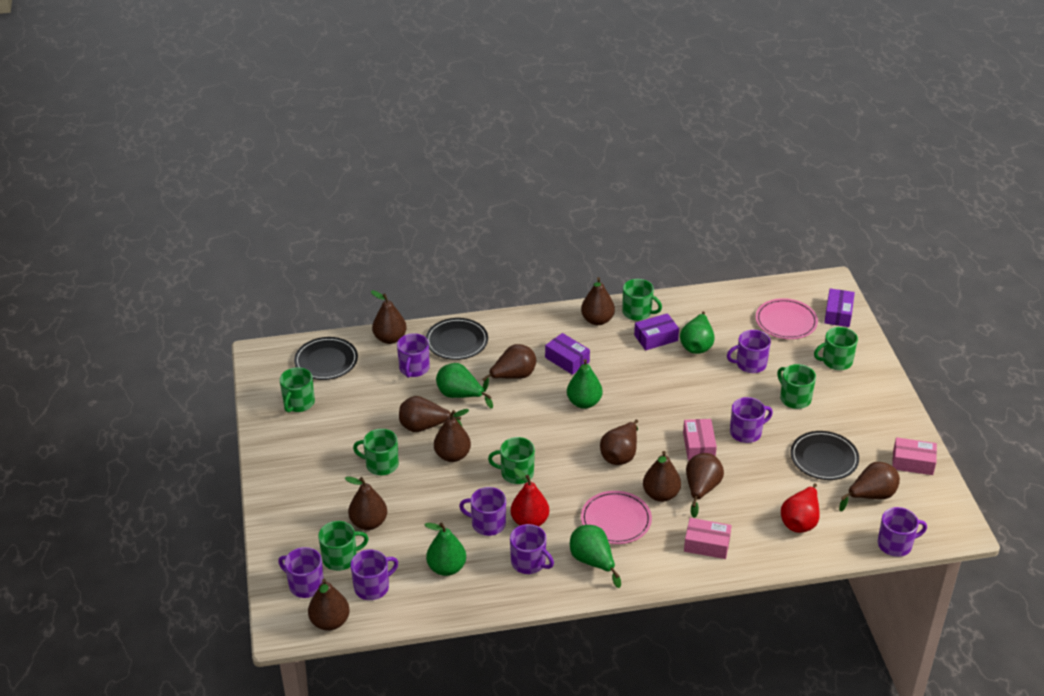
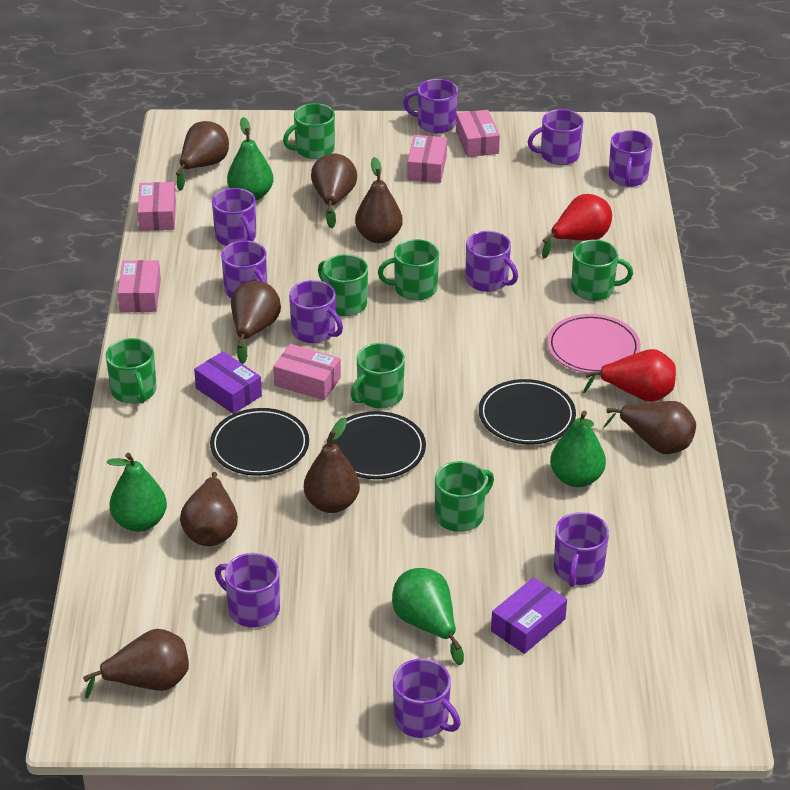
brown pear: [308,579,350,631] [345,477,387,530] [371,290,407,344] [399,396,462,432] [434,409,471,462] [482,344,536,392] [581,277,615,325] [600,419,638,465] [643,451,681,502] [686,453,724,518] [839,462,900,511] = 11 -> [83,629,189,699] [176,121,229,191] [180,472,238,546] [231,281,281,364] [304,417,360,513] [311,153,357,228] [355,157,403,243] [603,401,696,454] = 8
green pear: [425,522,466,576] [436,363,493,408] [567,359,603,409] [570,525,621,588] [680,312,715,354] = 5 -> [107,453,167,532] [227,117,273,200] [392,568,464,665] [550,411,606,487] = 4
pink box: [683,419,717,460] [684,518,732,559] [892,437,937,475] = 3 -> [118,260,161,312] [138,182,176,231] [273,344,341,400] [407,135,447,183] [456,110,500,157] = 5
pink plate: [581,491,652,544] [756,298,818,339] = 2 -> [547,314,641,373] = 1
purple box: [545,333,590,375] [634,313,679,350] [824,288,855,327] = 3 -> [194,351,262,414] [491,577,567,654] = 2
purple mug: [278,547,324,598] [350,550,398,600] [397,333,430,378] [459,487,506,536] [510,524,554,574] [727,330,771,373] [730,397,773,443] [878,507,927,557] = 8 -> [212,188,256,246] [215,553,280,627] [221,240,267,298] [289,280,343,343] [393,659,461,738] [403,79,458,134] [466,231,518,292] [528,109,583,165] [554,512,609,587] [609,130,653,187] = 10

